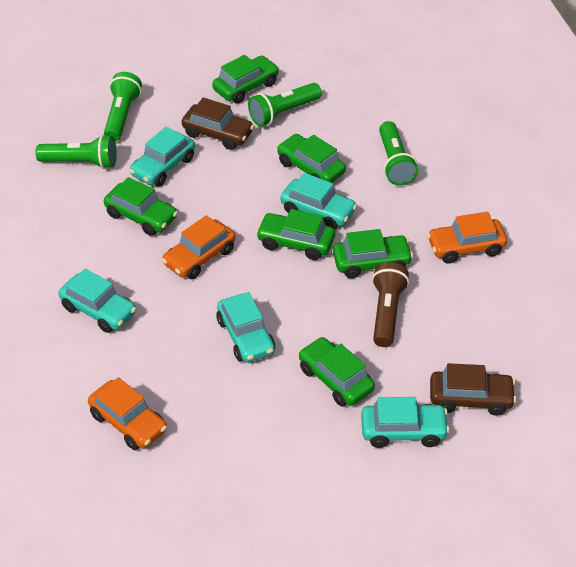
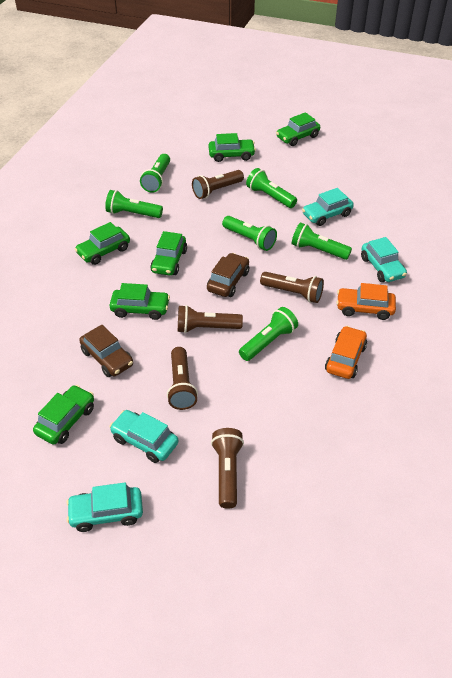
brown flashlight: [372,262,409,347] = 1 -> [167,347,198,410] [178,305,243,333] [192,170,244,199] [211,428,244,509] [260,272,324,303] = 5
green flashlight: [36,135,117,169] [104,72,142,142] [248,83,322,126] [379,121,418,186] = 4 -> [105,190,163,218] [140,154,170,193] [222,216,277,251] [239,307,298,361] [246,168,297,208] [292,222,352,260] = 6
orange car: [88,377,167,450] [162,215,235,279] [427,212,507,264] = 3 -> [325,326,367,379] [336,283,396,320] = 2
turquoise car: [59,269,137,333] [129,127,195,186] [216,292,275,362] [280,173,357,229] [361,397,450,448] = 5 -> [66,482,143,532] [109,410,179,463] [302,188,354,226] [361,237,407,282] = 4

